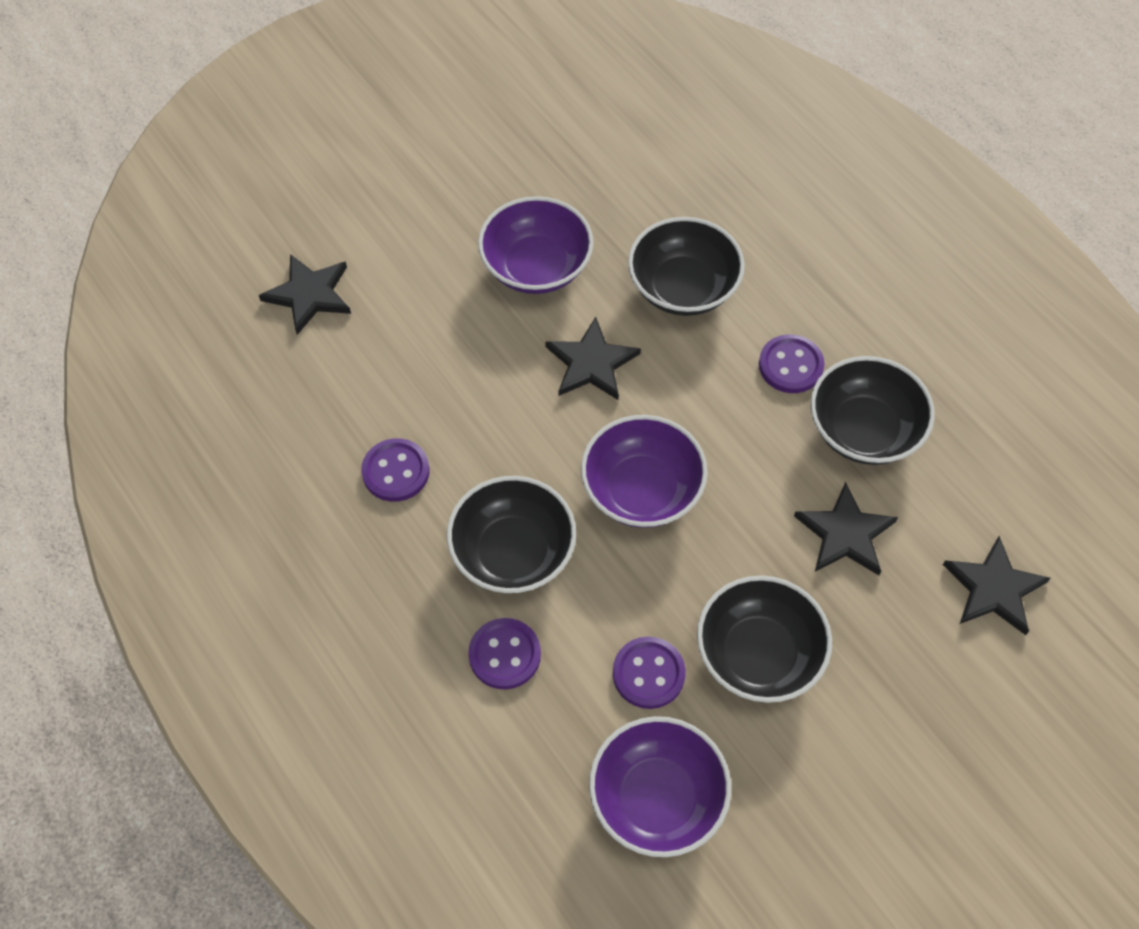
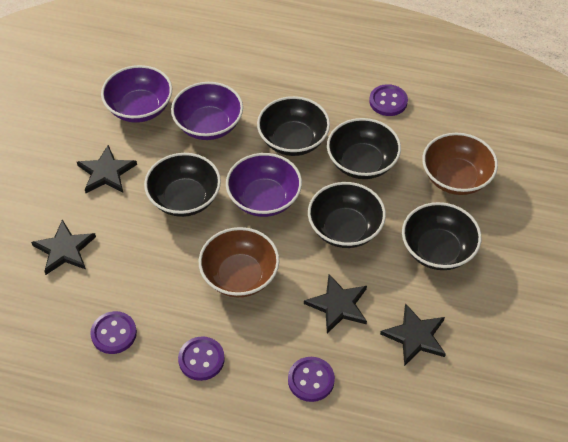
black bowl: [447,476,576,593] [628,217,745,316] [697,576,832,703] [811,356,935,465] = 4 -> [144,153,221,217] [257,96,330,156] [308,182,386,248] [327,118,401,179] [402,202,482,270] = 5
brown bowl: none = 0 -> [199,227,279,297] [422,133,498,195] = 2

